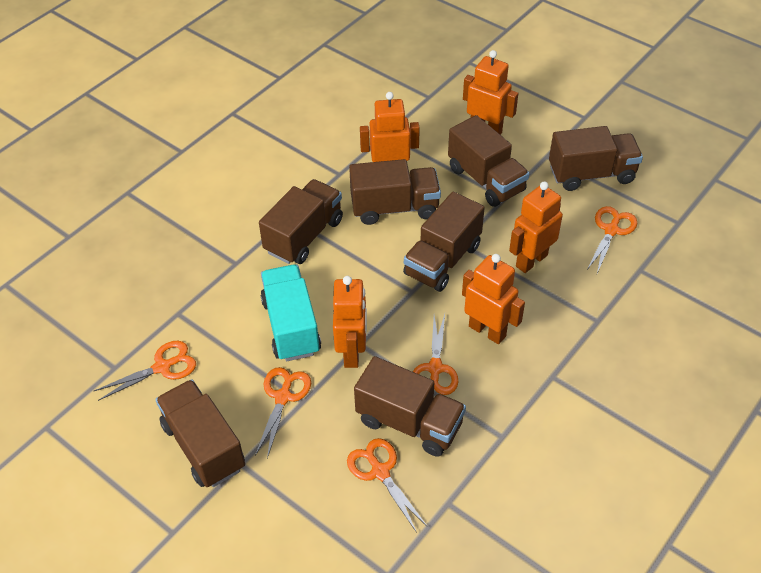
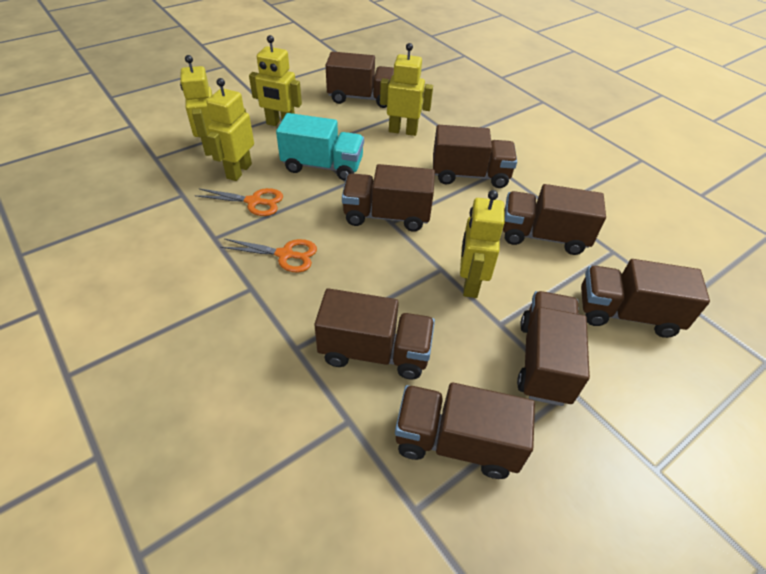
brown truck: [155,379,245,487] [259,179,343,264] [349,159,441,225] [354,356,466,457] [403,192,485,292] [448,115,530,207] [549,126,643,191] = 7 -> [314,288,435,380] [326,51,394,108] [342,164,435,232] [395,382,535,479] [433,125,517,188] [503,184,606,255] [517,291,590,406] [581,259,710,338] = 8
orange robot: [333,276,367,368] [360,92,420,162] [462,254,525,344] [463,50,518,135] [509,182,563,273] = 5 -> none = 0
orange scissors: [94,341,196,401] [255,367,311,458] [347,438,428,533] [413,314,458,395] [587,206,637,273] = 5 -> [194,188,283,216] [220,238,317,273] = 2
yellow robot: none = 0 -> [180,55,213,156] [206,78,254,181] [249,35,302,126] [380,43,433,136] [460,190,505,298] = 5

